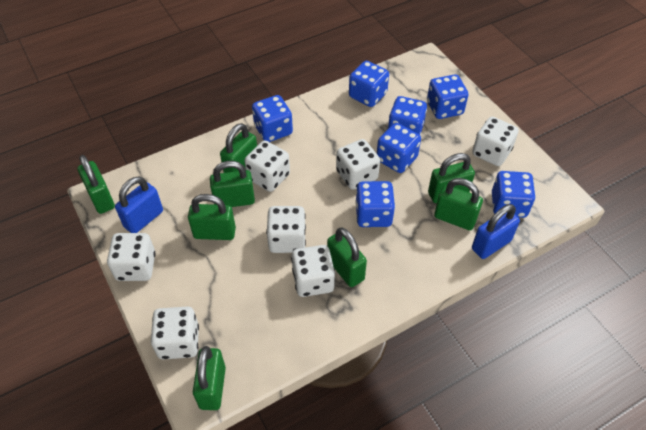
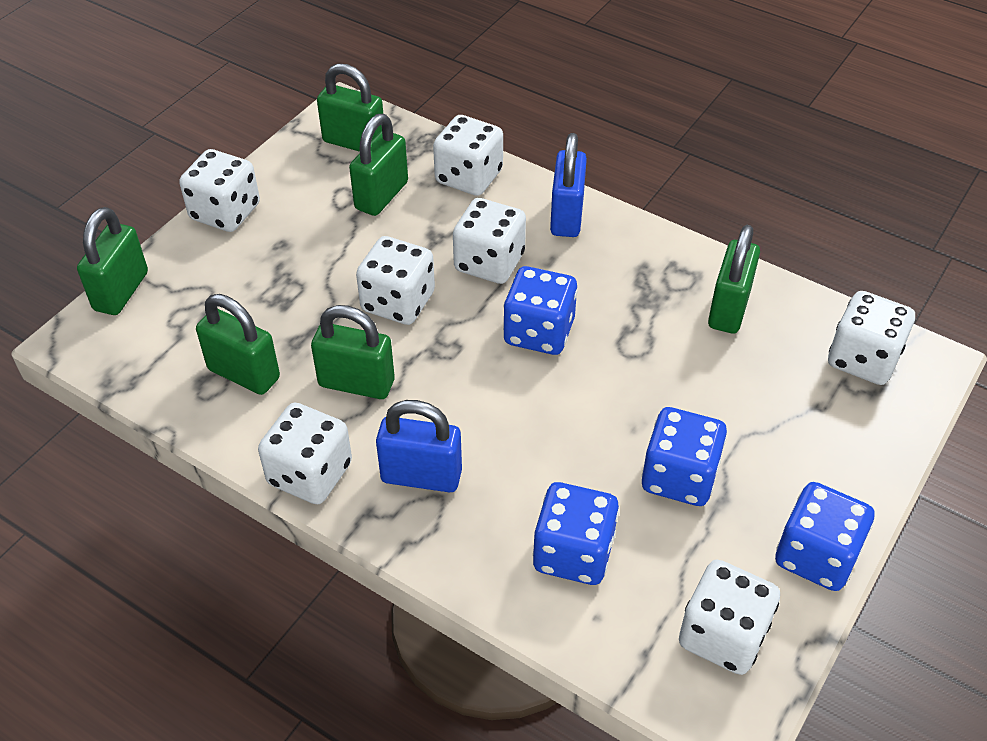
blue dice: [252,95,293,142] [349,61,389,107] [355,181,395,227] [377,123,421,173] [388,96,427,136] [427,74,468,119] [492,171,535,218] = 7 -> [503,266,577,355] [533,482,619,585] [642,407,727,506] [775,482,874,591] = 4
green padlock: [77,155,115,214] [188,194,236,240] [193,346,226,410] [210,161,255,207] [220,123,257,173] [327,227,367,287] [428,153,475,203] [434,178,483,230] = 8 -> [77,207,148,315] [196,294,280,395] [311,305,395,399] [317,64,383,152] [349,114,408,216] [708,225,760,334] = 6

